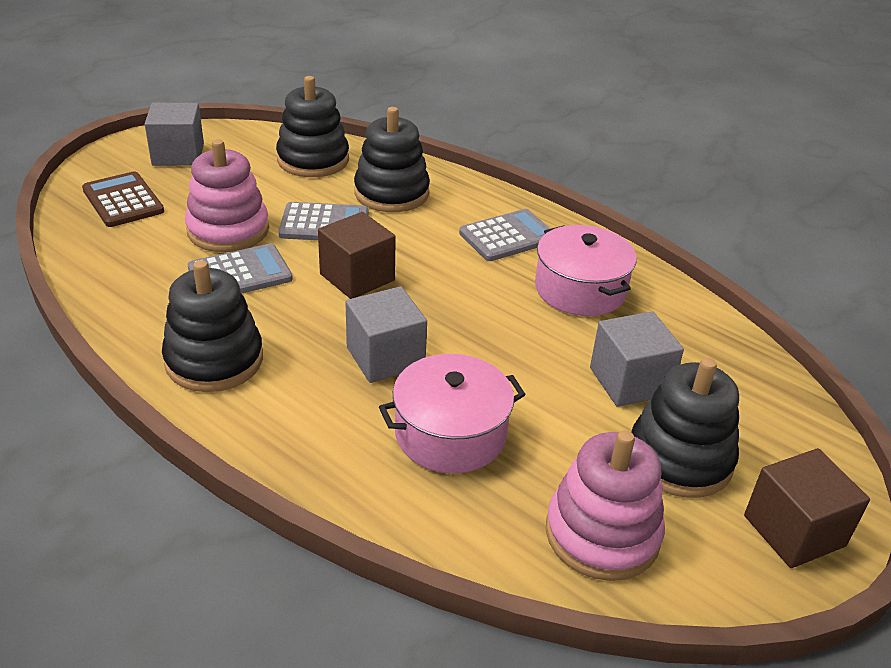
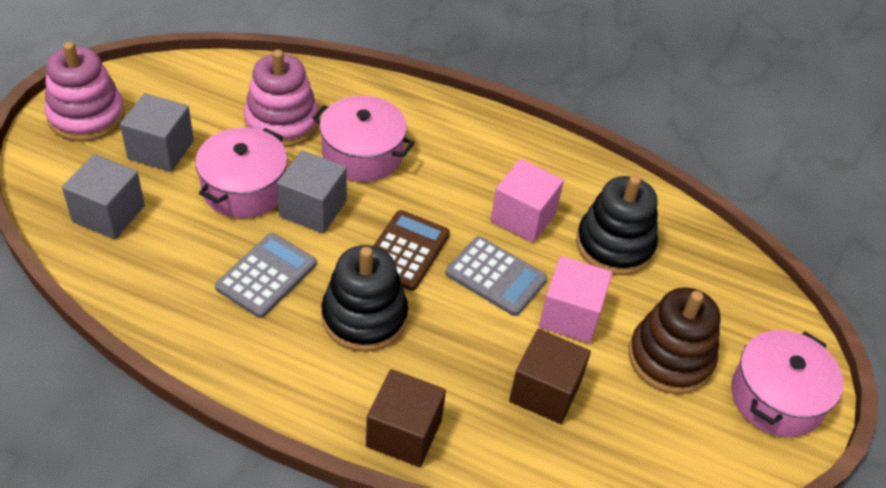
black stacking toy: [162,260,263,392] [276,76,349,177] [354,107,430,212] [631,358,739,498] = 4 -> [321,245,408,352] [576,175,658,275] = 2
brown stacking toy: none = 0 -> [629,288,720,394] = 1
grey calculator: [188,244,293,294] [279,202,368,240] [459,209,551,261] = 3 -> [215,233,316,318] [446,236,547,316] = 2
pink cube: none = 0 -> [491,159,564,243] [539,256,612,343] = 2
pink pot: [379,354,526,473] [535,225,637,316] = 2 -> [195,127,288,218] [313,96,415,182] [731,330,844,437] = 3

